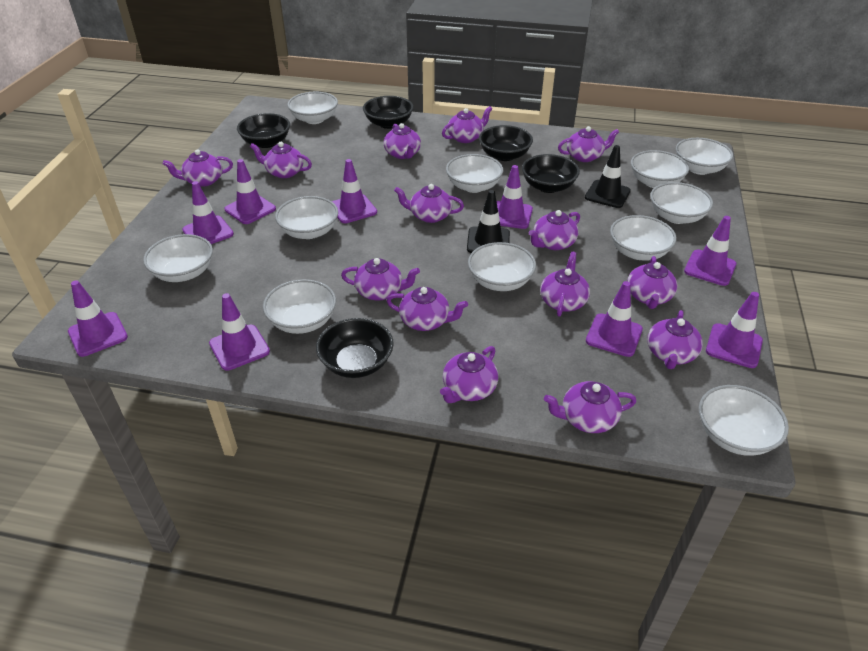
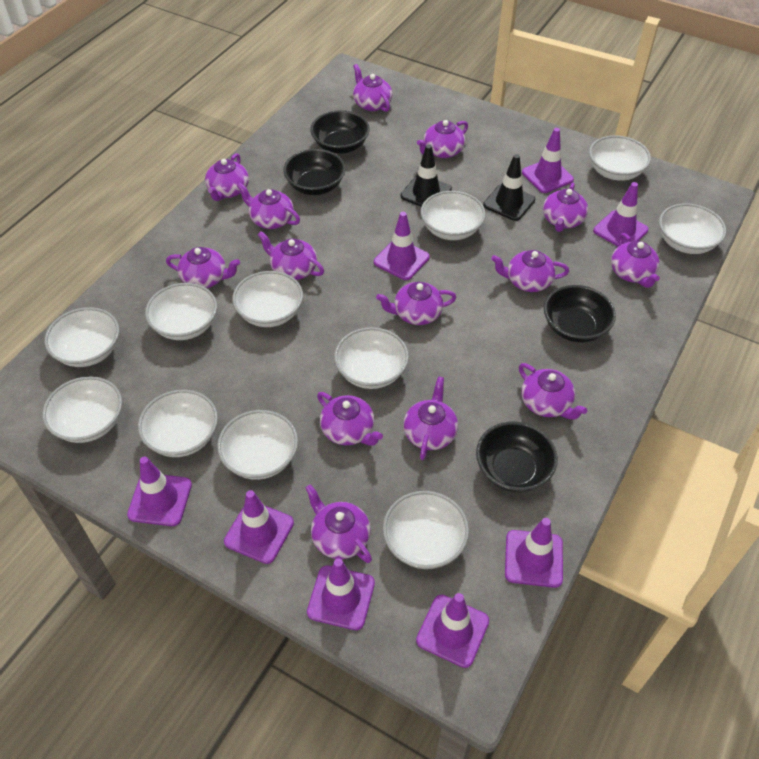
black bowl: [237,113,290,148] [316,318,394,378] [363,96,413,129] [479,125,533,161] [522,154,580,193] = 5 -> [283,149,345,195] [310,110,370,154] [476,421,558,492] [544,285,616,343] = 4
purple traffic cone: [68,280,128,357] [182,181,234,244] [209,293,270,371] [224,159,276,224] [332,159,377,223] [496,165,533,229] [586,281,643,357] [684,216,737,286] [706,292,763,368] = 9 -> [127,457,192,526] [224,490,294,564] [307,558,375,630] [374,212,430,280] [416,593,489,668] [505,518,563,588] [522,128,574,193] [593,182,649,246] = 8

